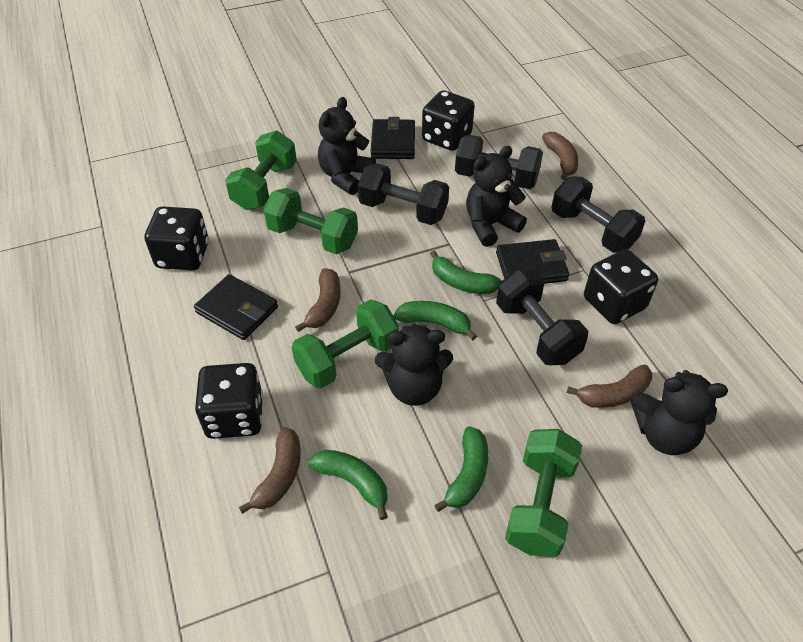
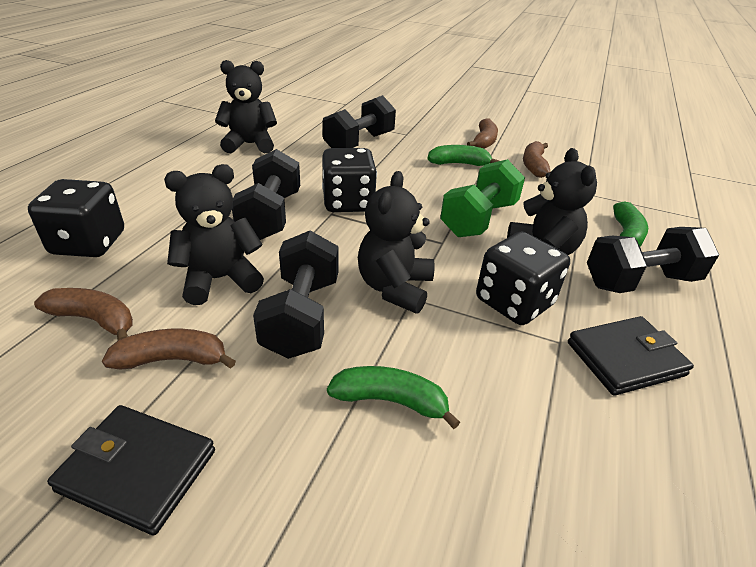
black dice: [145,206,209,271] [195,363,263,439] [422,90,475,151] [584,249,658,324] = 4 -> [28,179,124,257] [322,148,377,212] [476,232,570,325] = 3
black wallet: [194,274,278,340] [370,117,415,159] [496,239,570,284] = 3 -> [47,405,215,535] [568,316,694,396] = 2
green banana: [308,450,388,520] [394,301,477,340] [430,250,502,294] [434,426,489,512] = 4 -> [327,366,460,429] [427,145,499,166] [613,201,648,246] = 3
green dumbbell: [225,131,297,210] [263,188,358,254] [292,299,399,389] [505,429,582,557] = 4 -> [440,159,525,237] = 1

